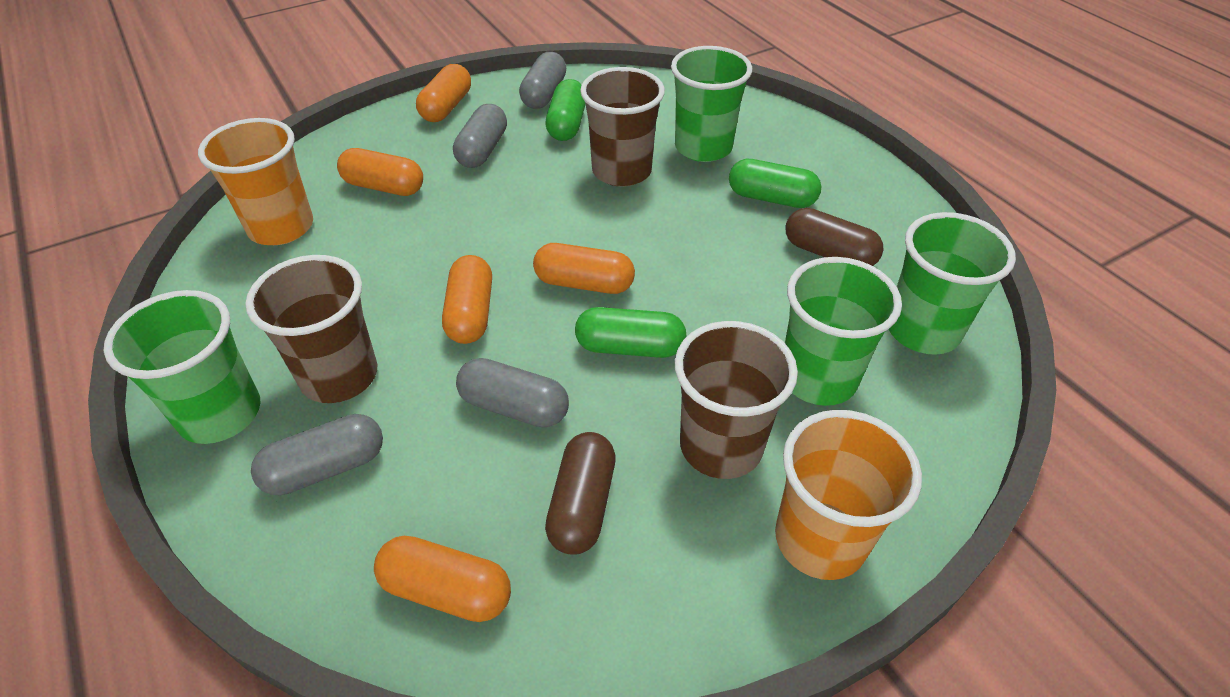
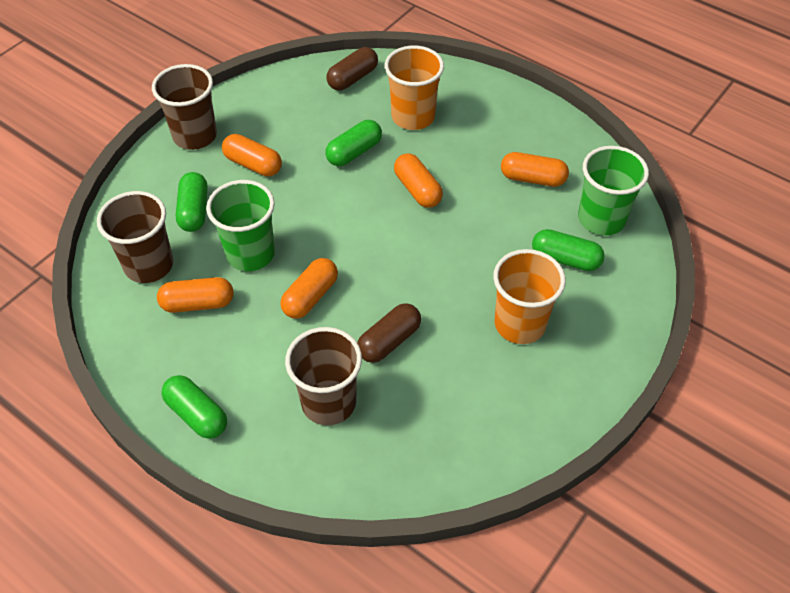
green capsule: [545,79,586,141] [575,307,686,358] [729,159,821,208] = 3 -> [161,375,227,439] [176,172,208,232] [325,120,382,166] [532,229,605,271] = 4
green cup: [104,290,261,444] [671,46,752,162] [785,257,902,406] [889,212,1016,355] = 4 -> [206,180,275,271] [578,146,649,236] = 2
grey capsule: [251,414,383,495] [453,104,507,168] [456,358,569,428] [519,52,566,109] = 4 -> none = 0

